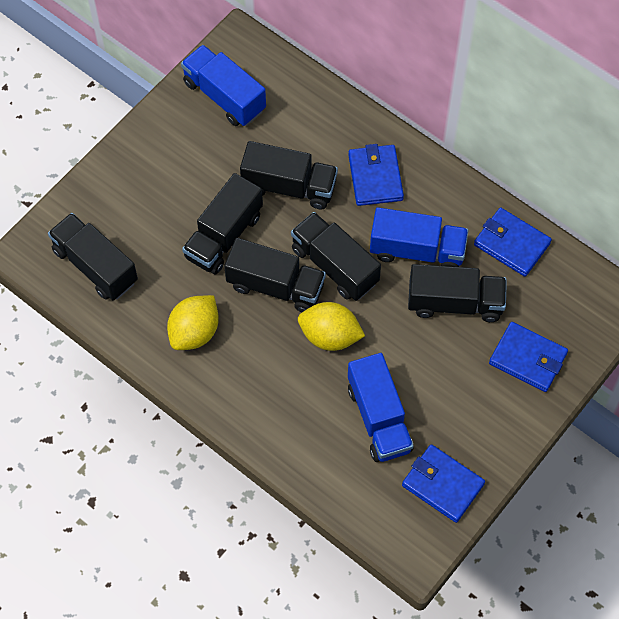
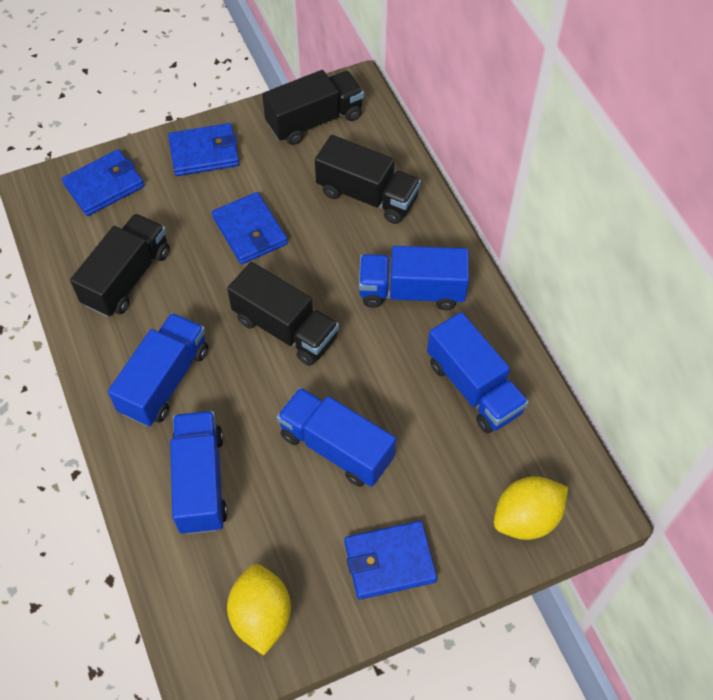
black truck: [48,213,138,300] [182,173,263,274] [224,238,326,312] [240,141,338,209] [291,212,381,301] [408,264,507,322] = 6 -> [70,213,170,317] [227,262,339,366] [262,70,364,145] [315,135,421,224] = 4
blue truck: [181,45,266,126] [348,353,413,462] [370,207,469,267] = 3 -> [108,313,208,426] [170,411,227,534] [277,387,396,487] [359,246,469,310] [427,312,529,433] = 5

